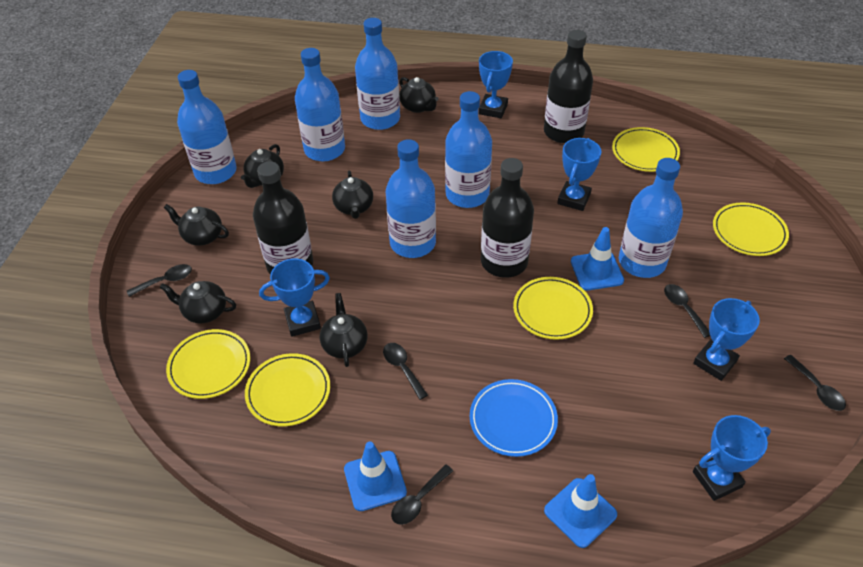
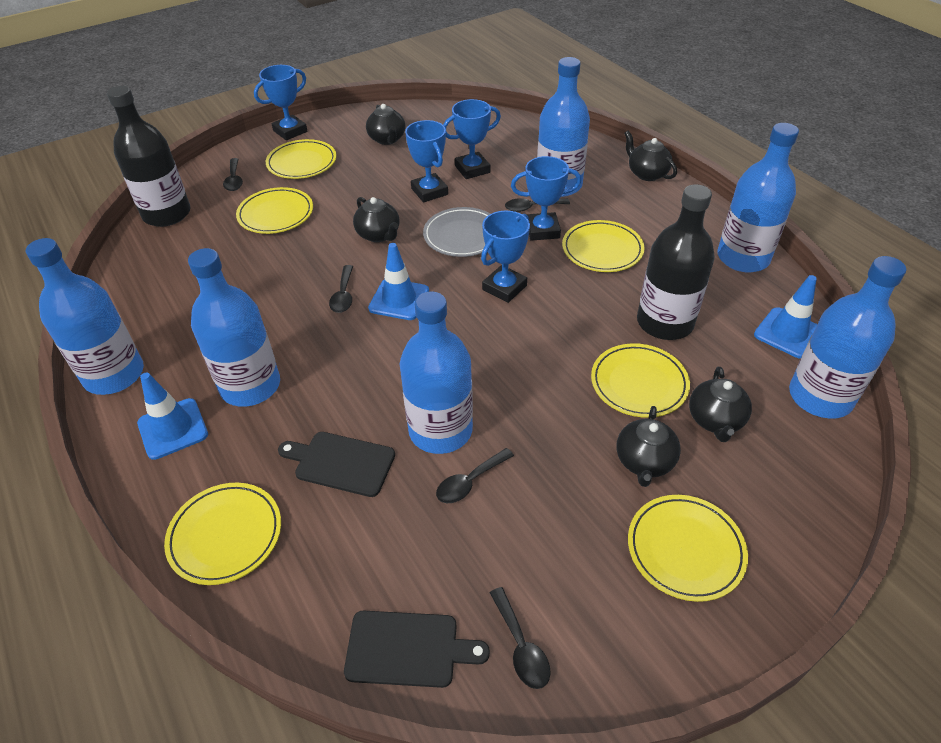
black bottle: [253,161,313,275] [481,158,534,278] [544,30,593,143] = 3 -> [107,86,191,227] [637,184,715,340] = 2
black cutting board: none = 0 -> [278,432,395,497] [344,611,490,688] = 2
black teapot: [160,281,236,324] [164,204,229,246] [241,144,284,188] [320,293,367,367] [332,171,373,219] [399,77,439,113] = 6 -> [353,197,399,242] [366,104,405,145] [617,406,681,487] [624,131,677,181] [689,367,752,442] = 5
blue plate: [470,379,558,457] = 1 -> none = 0
grey plate: none = 0 -> [423,207,490,257] = 1
yellow plate: [166,329,250,399] [245,353,330,427] [513,277,593,340] [612,127,680,172] [713,202,789,256] = 5 -> [164,483,281,585] [236,187,313,234] [266,139,336,179] [562,220,645,272] [591,343,690,418] [628,495,748,602] = 6

